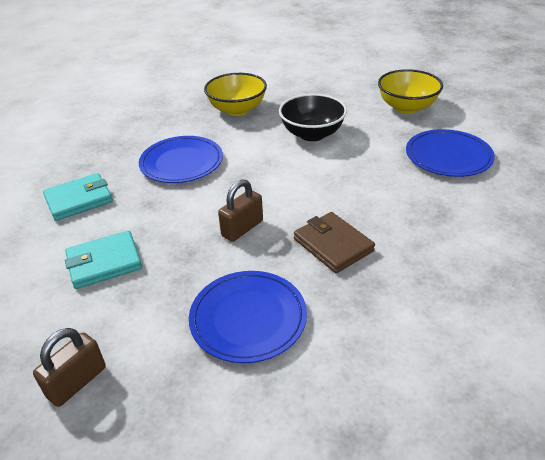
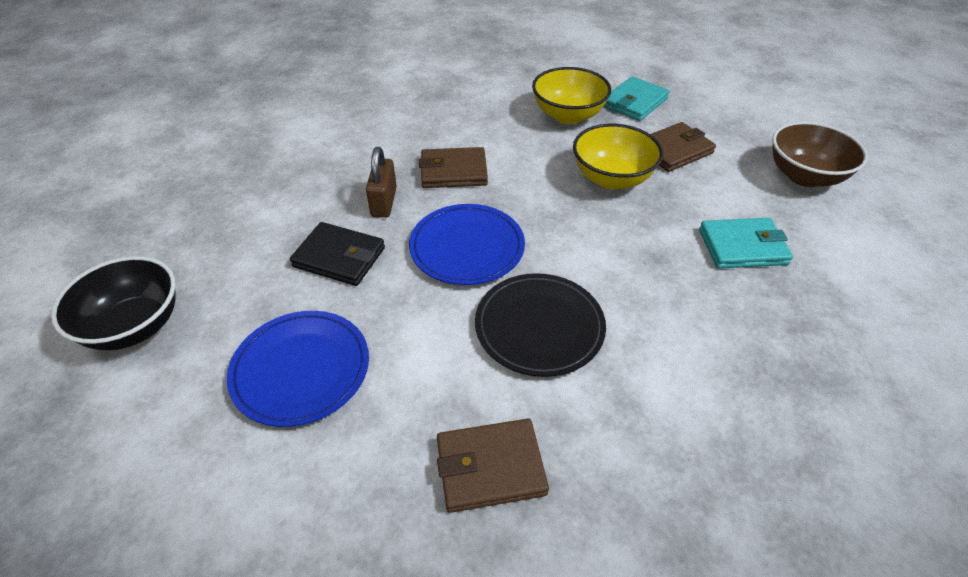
black plate: none = 0 -> [475,273,606,377] = 1
black wallet: none = 0 -> [290,222,385,286] = 1
blue plate: [139,136,223,183] [189,271,307,363] [406,129,495,177] = 3 -> [227,311,369,427] [409,204,525,285] = 2
brown bowl: none = 0 -> [772,122,868,187] = 1
brown padlock: [33,328,106,407] [218,179,263,242] = 2 -> [366,147,397,218] = 1
brown wallet: [294,212,375,273] = 1 -> [419,147,488,188] [437,419,549,513] [650,122,716,172] = 3

